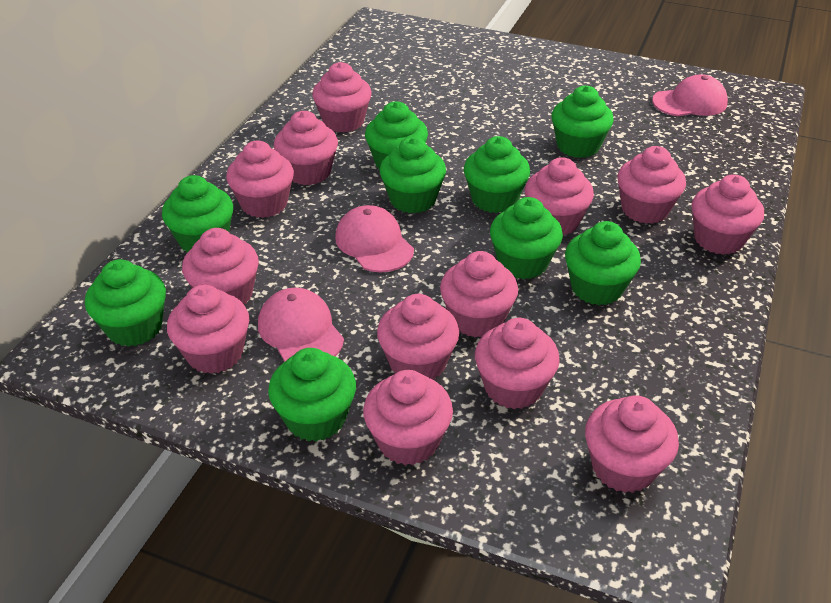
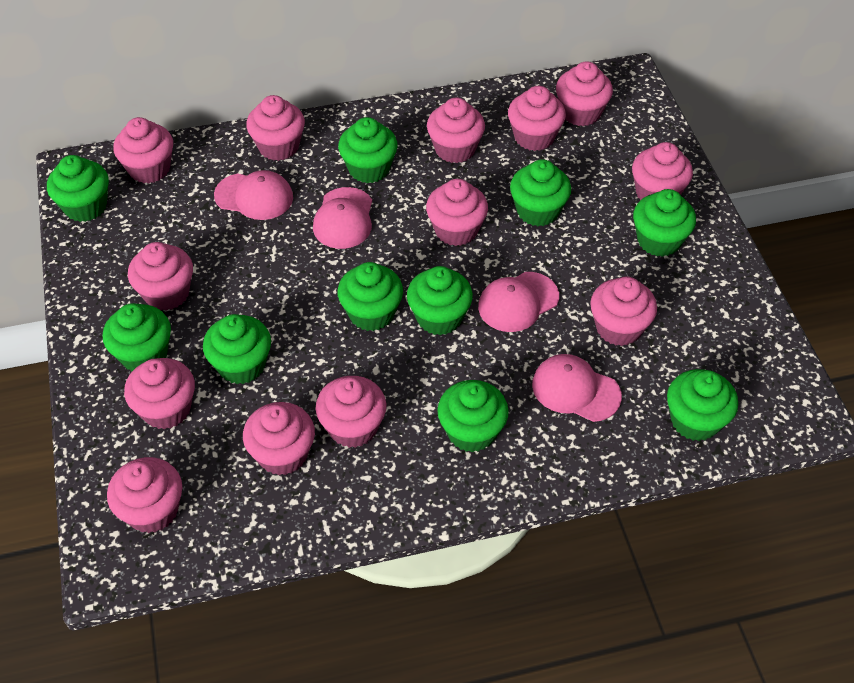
green cupcake: [85,259,166,347] [162,175,233,253] [268,348,356,442] [365,101,428,170] [380,136,446,213] [464,136,530,213] [490,197,563,279] [552,86,614,158] [565,221,641,305] = 9 -> [47,155,109,222] [103,303,171,371] [203,314,271,384] [337,262,403,331] [338,117,398,183] [407,266,473,335] [437,380,509,453] [510,159,571,226] [633,189,696,257] [667,369,738,441] = 10
pink cap: [258,288,344,362] [335,205,414,272] [652,74,728,116] = 3 -> [214,170,293,220] [313,187,372,249] [478,272,559,332] [532,354,622,422] = 4

